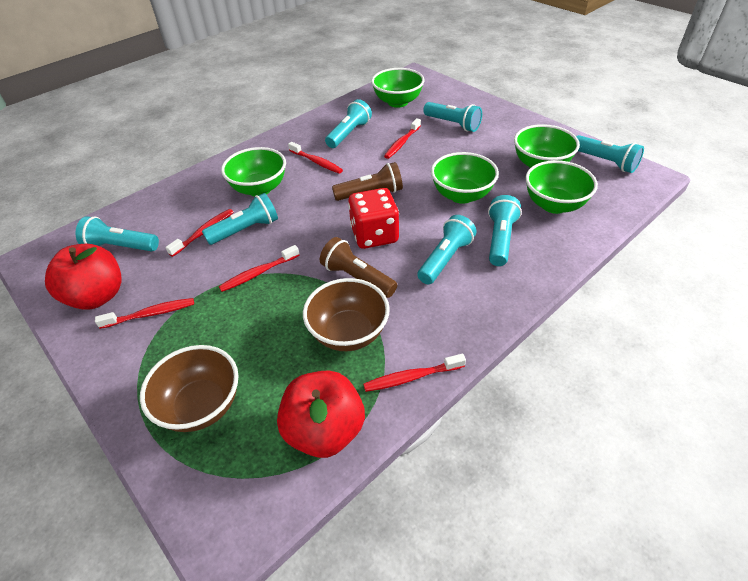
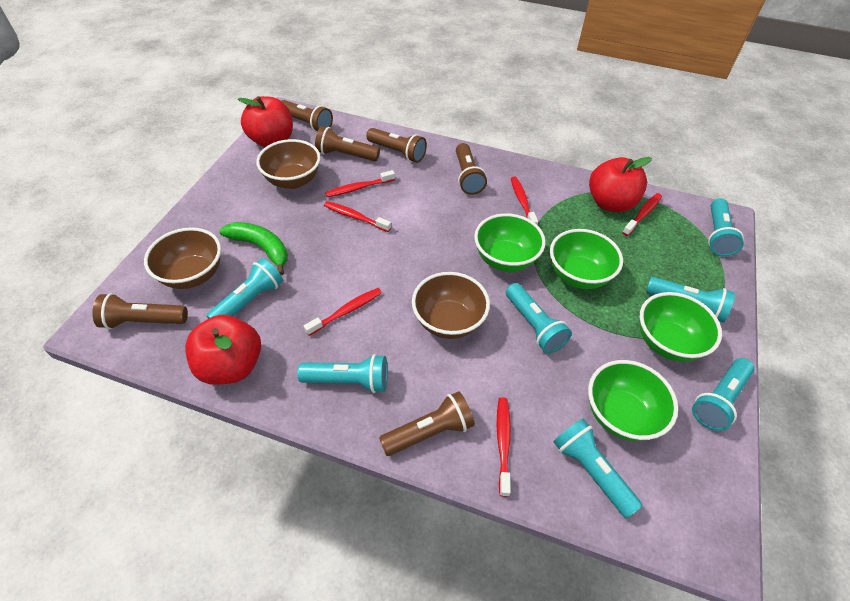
brown bowl: [140,345,239,432] [303,278,390,351] = 2 -> [144,228,221,289] [256,139,321,189] [412,272,490,339] = 3
brown flashlight: [320,237,397,298] [332,162,403,201] = 2 -> [92,293,188,329] [282,100,333,132] [315,126,380,161] [366,128,427,163] [379,391,475,456] [456,143,487,195] = 6
green banana: none = 0 -> [219,222,288,275] = 1
green bowl: [221,147,286,196] [371,68,424,108] [431,152,499,204] [514,124,580,168] [525,160,598,214] = 5 -> [474,213,546,272] [550,229,623,289] [588,360,678,441] [640,292,722,362] = 4
red apple: [45,244,122,310] [277,370,365,458] = 2 -> [185,315,261,385] [238,96,293,147] [589,157,652,212] = 3
red dice: [348,188,399,249] = 1 -> none = 0

